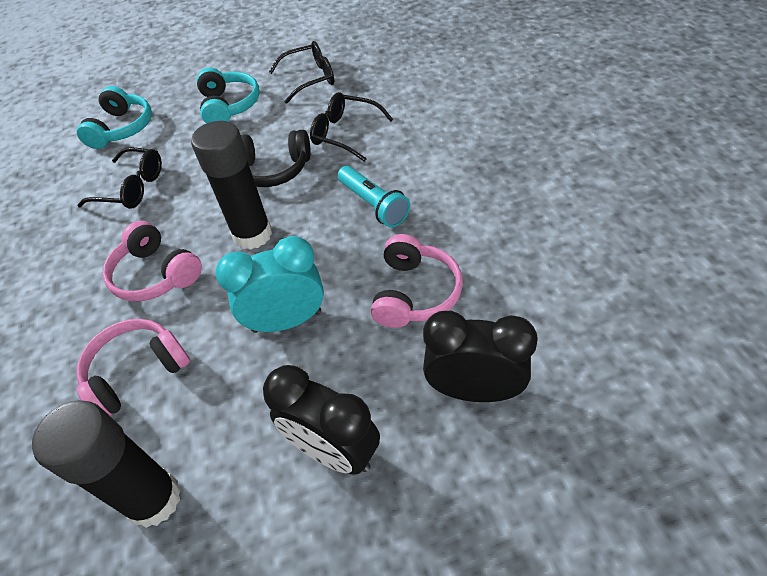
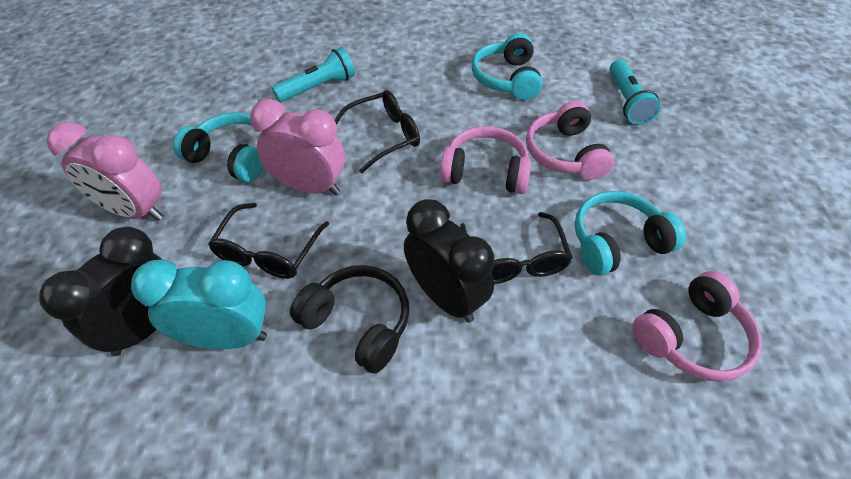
black glue stick: [32,400,181,528] [191,121,272,250] = 2 -> none = 0
pink clock: none = 0 -> [47,122,163,221] [250,99,345,195] = 2
turquoise flashlight: [337,166,410,227] = 1 -> [272,47,355,102] [609,60,661,125] = 2
turquoise headphones: [77,86,152,149] [196,68,260,124] = 2 -> [173,112,263,182] [472,33,542,100] [575,191,686,276] = 3

